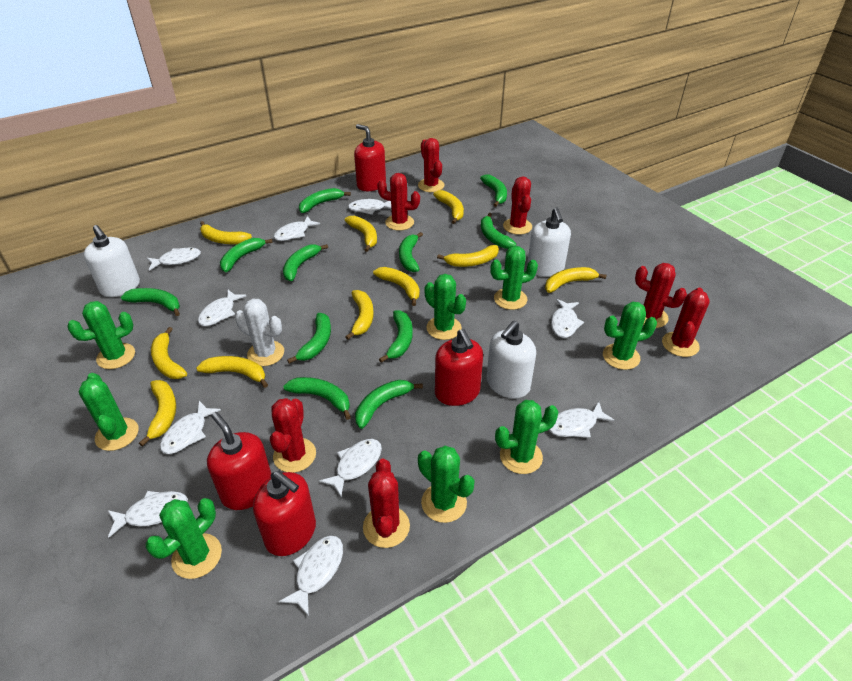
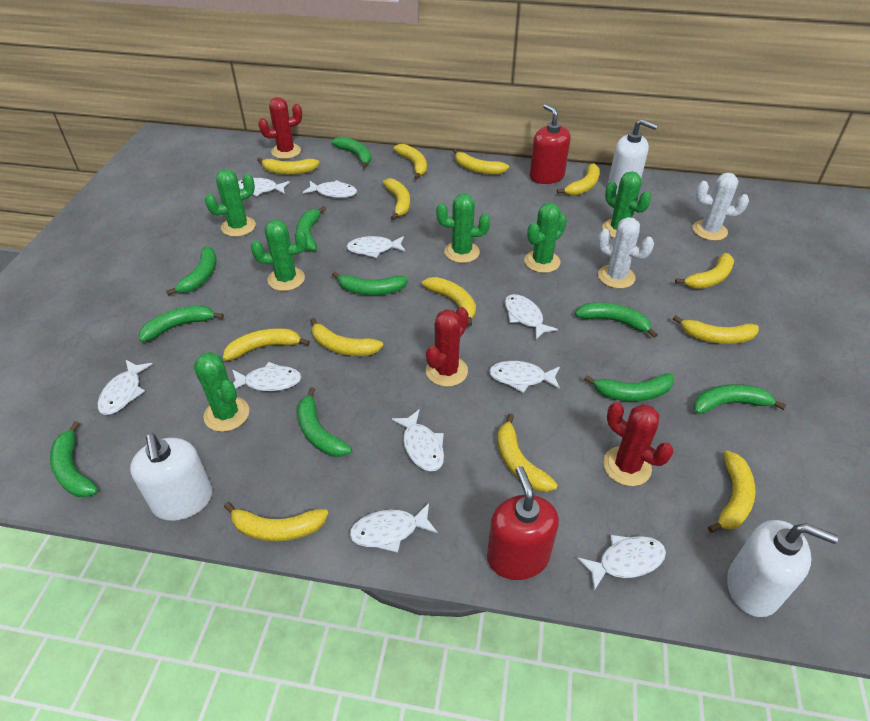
green banana: [121,288,180,316] [220,238,273,272] [283,244,328,281] [283,377,351,420] [287,313,331,364] [299,188,351,213] [355,380,423,429] [379,310,413,363] [399,232,423,272] [480,174,507,207] [481,213,516,249] = 11 -> [50,421,98,497] [139,306,224,342] [166,246,217,296] [296,206,326,252] [297,387,352,457] [331,137,371,169] [332,271,408,295] [575,302,658,338] [584,373,674,401] [693,384,786,414] = 10
green cactus: [67,301,135,369] [79,373,139,451] [145,498,222,579] [418,446,475,523] [424,274,466,340] [490,246,538,310] [495,400,559,474] [603,302,657,370] = 8 -> [193,352,249,432] [205,169,256,237] [251,220,307,291] [436,193,490,263] [524,203,567,273] [602,171,651,238] = 6
red cactus: [270,398,316,473] [363,459,410,548] [377,173,420,231] [418,138,445,192] [503,176,532,235] [635,263,687,328] [662,288,710,357] = 7 -> [258,97,302,159] [426,307,468,387] [603,402,673,486] = 3
red soap dispenser: [207,412,271,510] [253,471,316,556] [354,124,386,191] [435,329,483,406] = 4 -> [487,466,559,580] [530,104,571,184] = 2
white cactus: [235,299,284,366] = 1 -> [598,217,654,289] [692,173,749,241] = 2
yellow banana: [139,380,176,446] [151,327,187,379] [196,356,268,388] [200,221,252,244] [345,216,377,252] [345,290,374,340] [373,267,420,306] [433,190,464,224] [437,245,499,267] [545,267,607,293] = 10 -> [223,328,310,361] [224,502,328,541] [257,157,320,175] [310,317,383,356] [383,178,410,220] [393,144,427,179] [422,277,476,326] [453,149,509,175] [498,413,558,492] [557,163,600,196] [673,315,759,344] [675,253,734,289] [708,451,756,533] = 13

